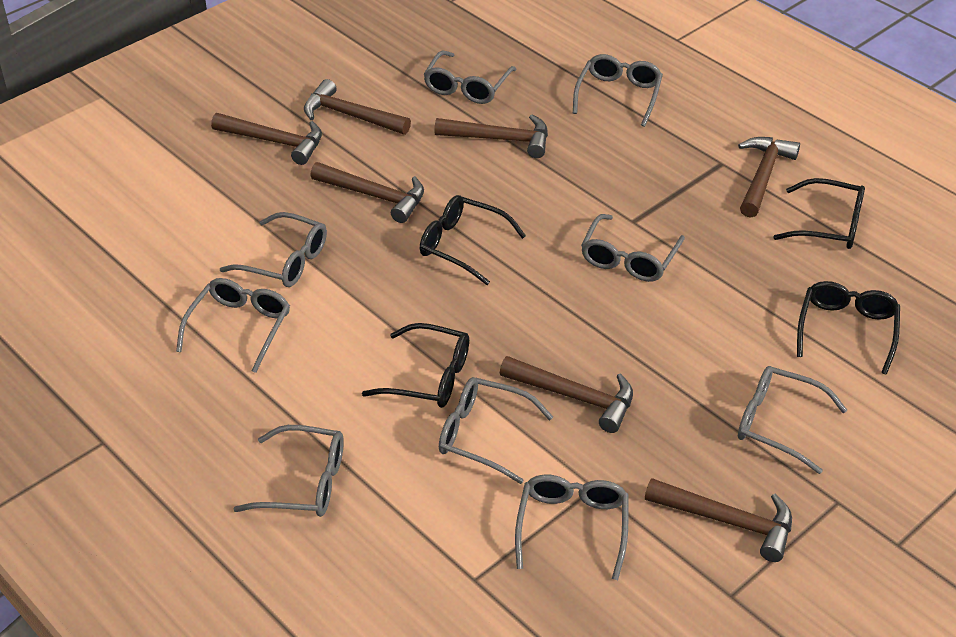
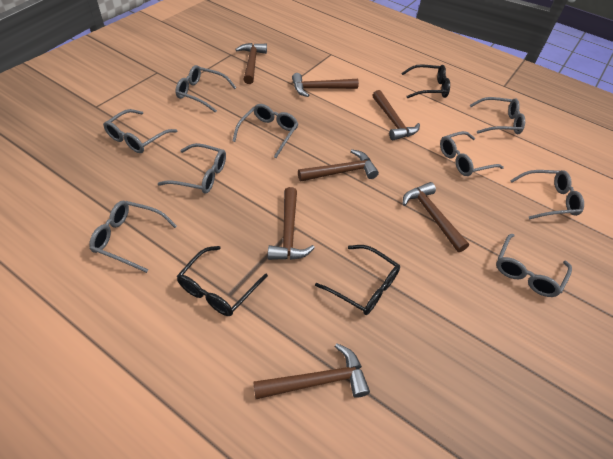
black glasses: [362,323,469,408] [420,195,526,285] [773,178,865,249] [797,281,900,375] = 4 -> [177,246,268,316] [315,245,400,315] [402,64,450,99] = 3

